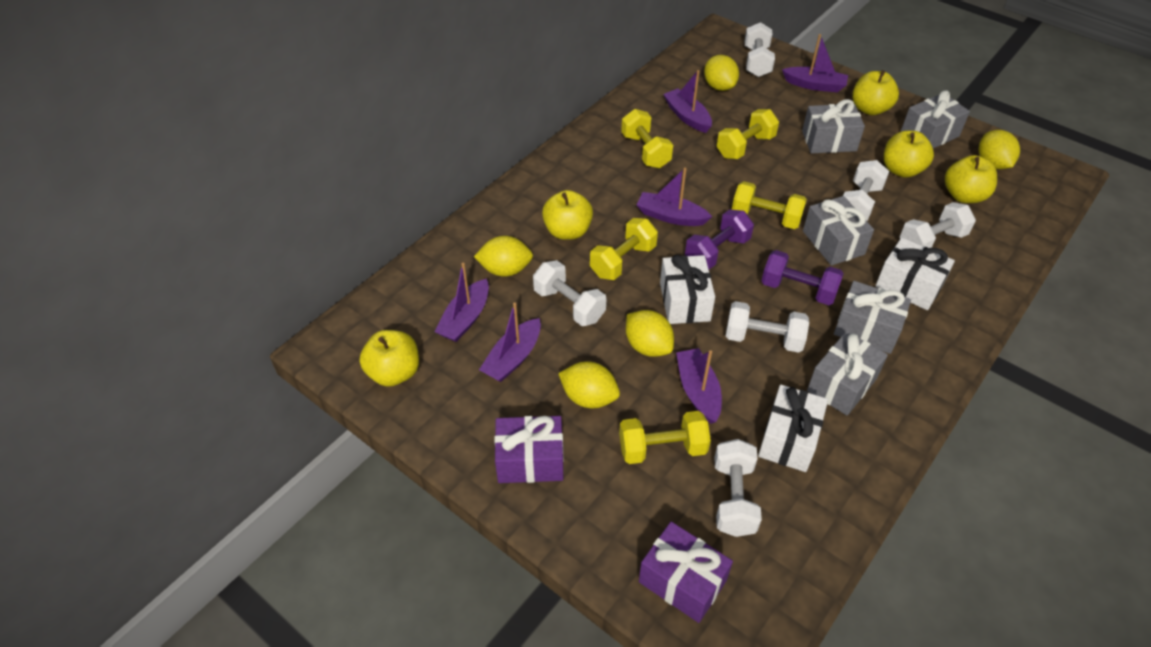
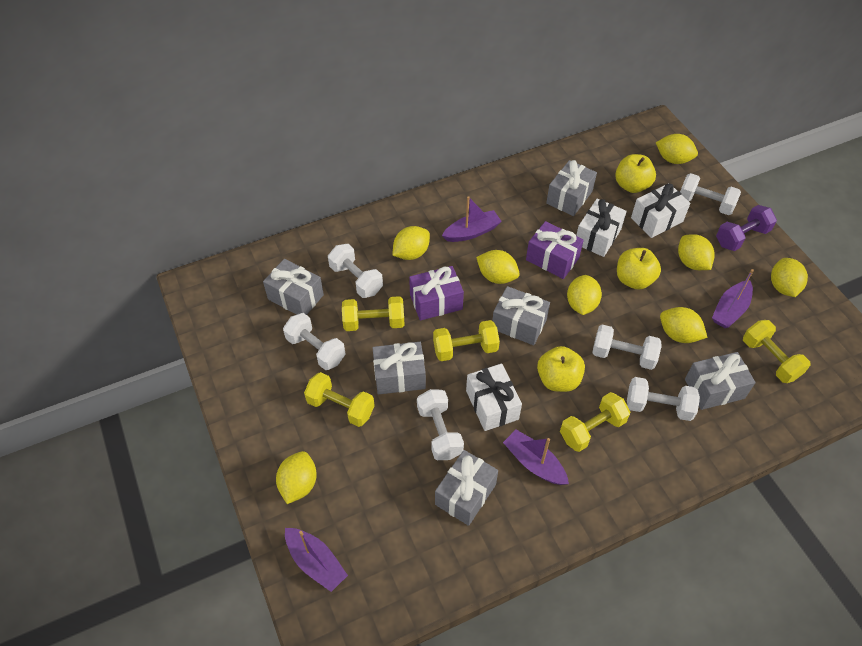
grey gift: [802,99,865,153] [803,196,874,265] [807,331,888,416] [834,281,911,354] [901,90,970,148] = 5 -> [263,259,324,315] [373,342,426,394] [435,450,498,526] [492,286,550,345] [546,160,597,216] [685,352,756,410] = 6
purple boat: [434,262,489,342] [479,302,541,382] [636,168,712,226] [664,70,712,133] [676,348,722,424] [782,34,848,92] = 6 -> [285,528,348,592] [442,196,502,242] [503,430,569,485] [712,269,754,328] = 4
purple dumbbell: [685,210,754,269] [761,250,844,305] = 2 -> [716,205,777,251] = 1
yellow apple: [360,330,419,387] [542,190,593,240] [852,70,899,115] [884,131,934,178] [945,155,997,203] = 5 -> [537,346,585,392] [615,154,656,193] [617,248,661,290] = 3
yellow lemon: [474,236,533,277] [558,361,620,408] [626,310,674,357] [704,55,739,91] [979,130,1020,169] = 5 -> [276,451,317,504] [393,226,430,260] [476,250,520,284] [567,275,602,315] [656,134,698,164] [660,307,708,343] [678,234,715,270] [771,258,808,297] = 8

